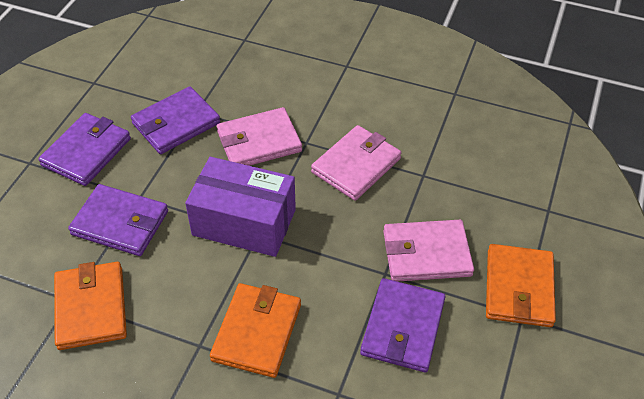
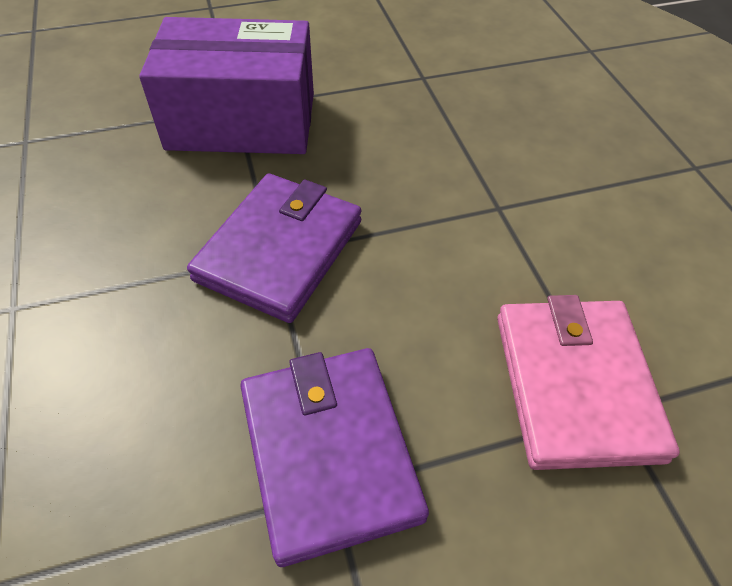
orange wallet: [54,262,127,350] [210,283,301,378] [486,244,556,327] = 3 -> none = 0
pink wallet: [217,107,302,166] [311,125,401,201] [383,220,474,282] = 3 -> [497,295,680,470] = 1
purple wallet: [38,113,131,186] [68,184,168,256] [131,87,220,154] [360,278,445,372] = 4 -> [187,173,362,323] [240,348,429,567] = 2

